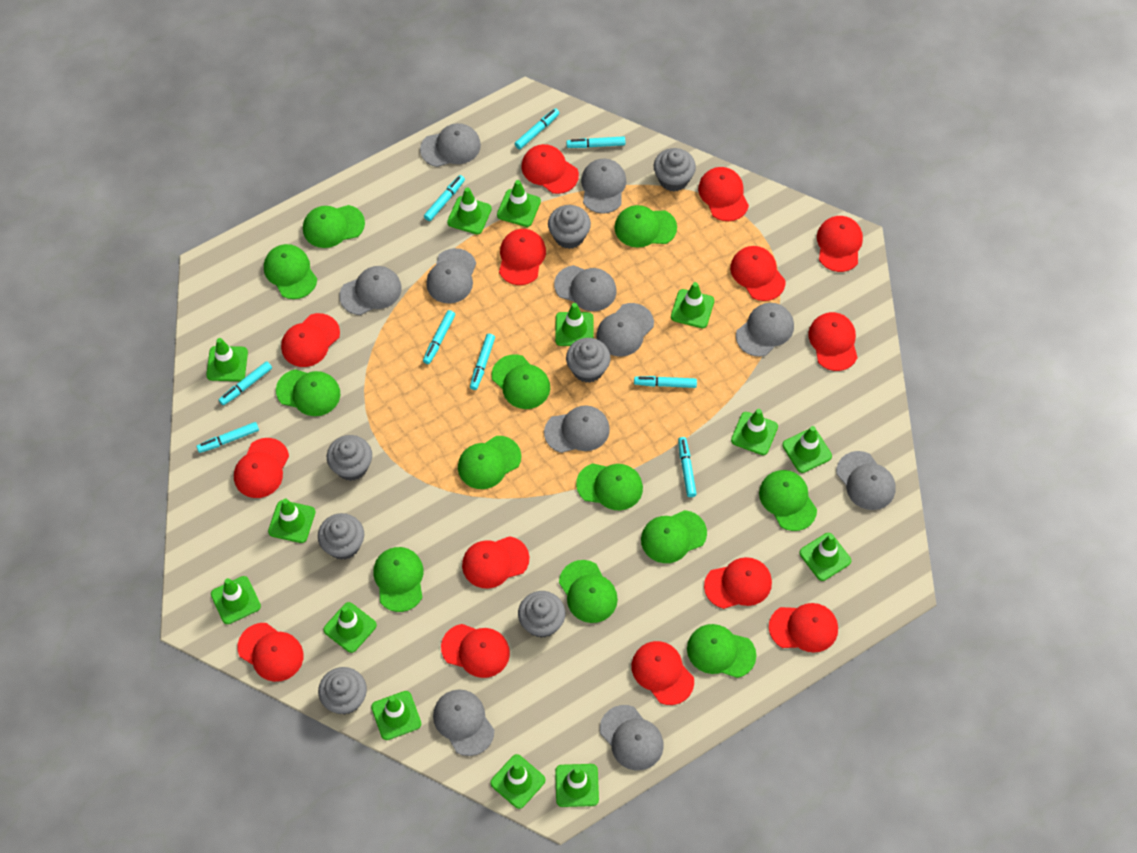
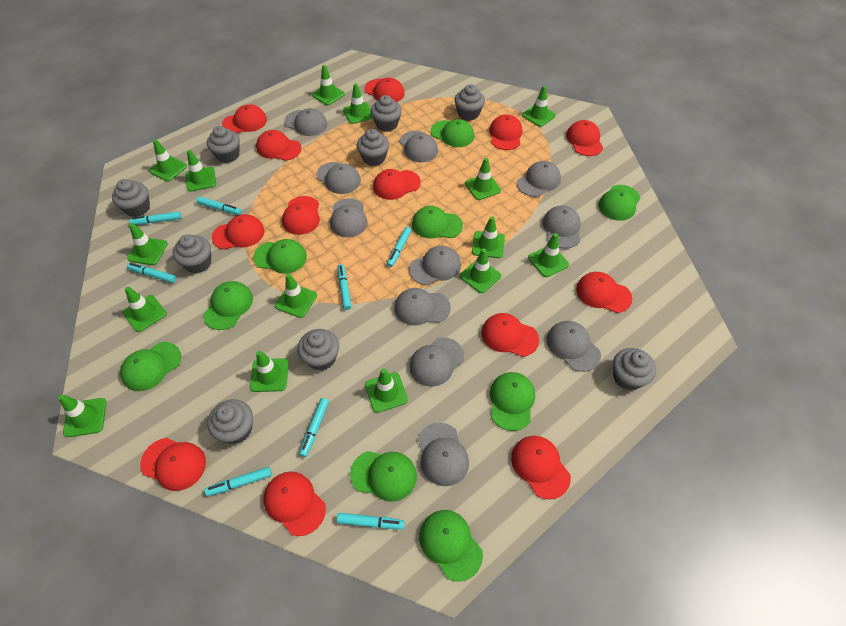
green cap: [264,244,317,299] [276,369,340,416] [303,205,365,248] [373,547,424,612] [458,436,521,489] [492,354,550,409] [559,560,618,623] [576,463,643,510] [615,205,677,248] [641,510,707,563] [687,624,756,678] [759,470,817,531] = 12 -> [120,342,181,391] [203,281,253,330] [253,239,307,274] [350,451,417,502] [412,206,463,238] [419,510,483,582] [431,119,474,147] [490,372,535,431] [599,185,640,221] = 9
green traffic cone: [206,338,248,381] [211,576,261,624] [268,498,316,543] [323,602,377,653] [371,691,421,740] [447,187,492,234] [490,754,546,809] [497,180,541,227] [555,303,594,346] [555,764,599,807] [671,282,714,328] [731,409,778,455] [782,426,832,473] [799,533,851,581] = 14 -> [58,395,107,437] [123,287,167,332] [127,223,168,265] [149,139,187,182] [185,150,216,192] [250,351,289,392] [275,274,317,318] [312,65,345,105] [343,83,373,124] [365,368,408,413] [460,248,501,293] [465,158,501,200] [472,216,505,258] [522,86,556,127] [528,233,569,277] = 15
grey cupcake: [318,513,364,560] [318,667,367,715] [327,435,372,481] [518,591,565,638] [548,205,591,249] [566,338,611,383] [654,148,696,192] = 7 -> [112,179,150,217] [173,234,211,274] [207,126,240,163] [207,399,253,444] [298,329,339,371] [357,129,389,166] [371,95,402,132] [455,84,485,121] [613,348,656,391] = 9
red cap: [234,438,289,498] [238,623,303,682] [281,313,340,367] [441,624,510,678] [462,536,529,588] [499,229,546,285] [521,144,579,194] [632,641,694,705] [698,167,749,221] [704,557,772,609] [730,246,786,301] [769,603,838,653] [808,312,858,371] [817,216,863,272] = 14 -> [140,438,206,491] [212,214,264,250] [222,104,267,133] [256,130,302,161] [264,472,326,536] [282,196,320,235] [365,77,405,102] [373,169,421,200] [481,313,539,357] [489,114,522,150] [511,436,571,500] [566,120,603,156] [576,272,632,313] = 13
turquoise marker: [196,422,259,453] [219,361,272,405] [423,310,455,364] [424,175,465,221] [470,334,495,390] [515,108,559,149] [566,136,625,148] [634,376,697,388] [678,437,697,497] = 9 -> [127,263,176,283] [129,212,182,225] [196,197,242,215] [205,467,272,496] [299,398,329,457] [336,513,405,529] [338,264,351,310] [387,227,412,267] = 8

